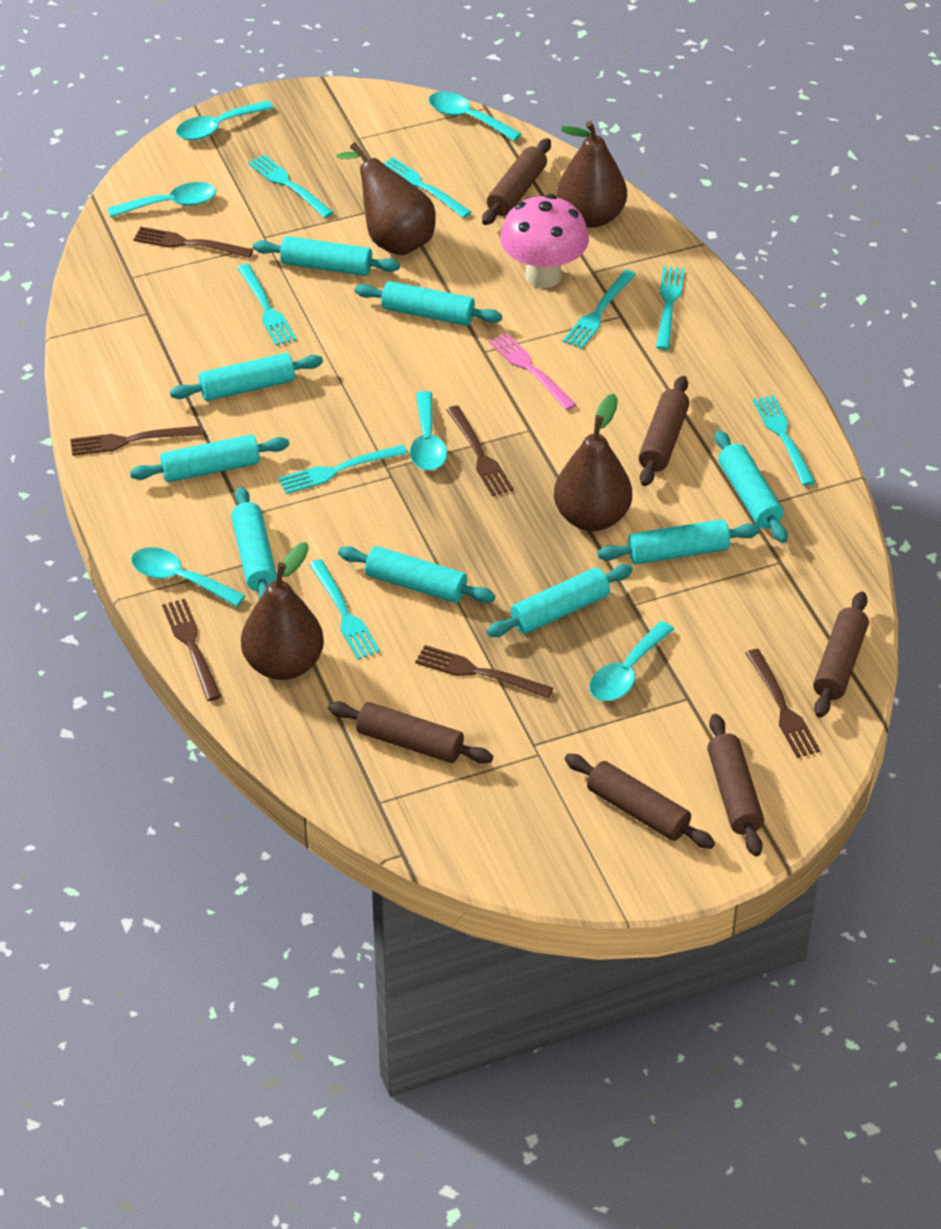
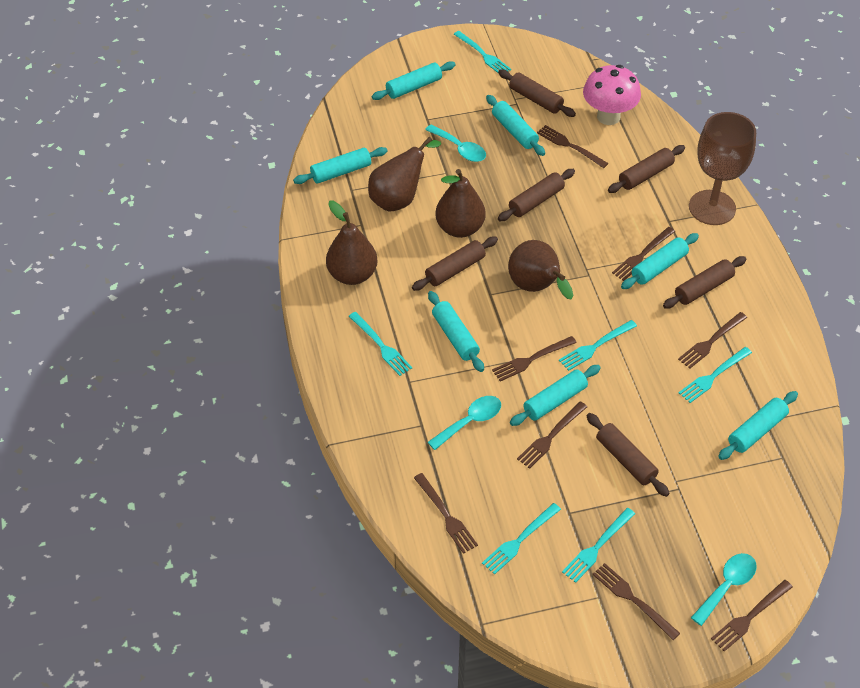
brown fork: [70,426,202,456] [133,227,253,258] [162,599,222,701] [415,645,553,698] [446,405,514,497] [746,649,820,758] = 6 -> [414,473,478,554] [492,336,577,382] [517,401,587,469] [537,125,608,168] [592,563,680,640] [612,227,675,281] [678,312,747,369] [711,580,793,652] = 8
brown goblet: none = 0 -> [689,112,756,225] = 1
pink fork: [489,333,577,410] = 1 -> none = 0
turquoise fork: [237,264,296,346] [248,154,334,218] [278,445,408,494] [309,559,380,660] [383,157,471,218] [563,270,636,349] [656,267,685,350] [753,395,815,486] = 8 -> [349,312,412,376] [454,31,511,74] [482,503,561,575] [559,320,637,371] [562,508,635,583] [679,347,752,403] = 6
turquoise rolling pin: [130,435,289,482] [170,353,323,401] [231,487,277,600] [253,236,400,276] [338,546,495,603] [354,281,502,326] [487,565,633,637] [597,519,760,564] [715,430,788,543] = 9 -> [293,147,387,184] [372,61,456,100] [428,291,484,372] [486,95,545,156] [510,365,601,426] [621,233,699,289] [718,391,798,460] = 7
turquoise spoon: [108,182,216,218] [131,547,245,607] [176,100,273,140] [410,391,447,471] [429,92,522,141] [589,621,674,701] = 6 -> [425,124,486,162] [428,396,501,450] [691,553,757,626] = 3

